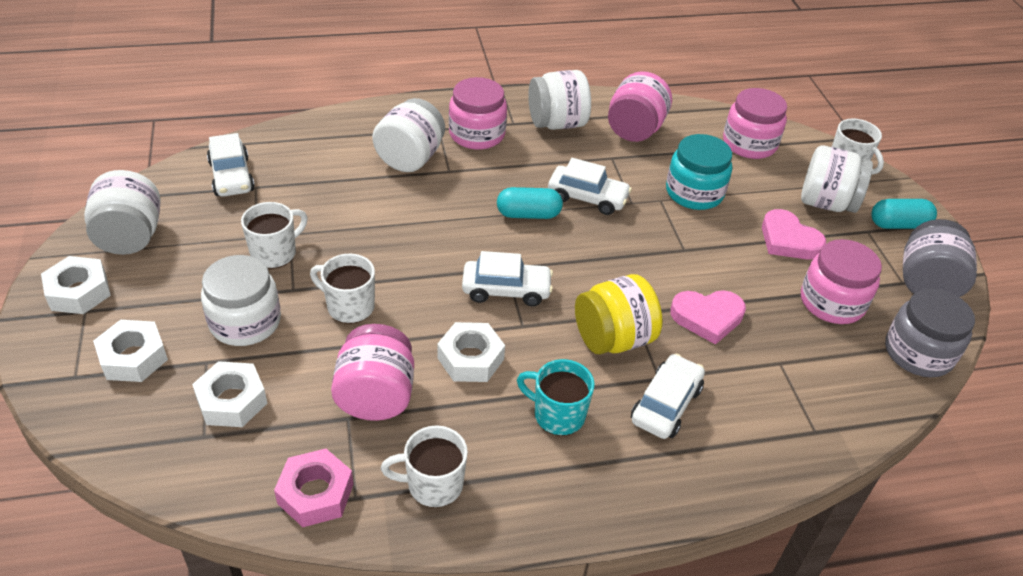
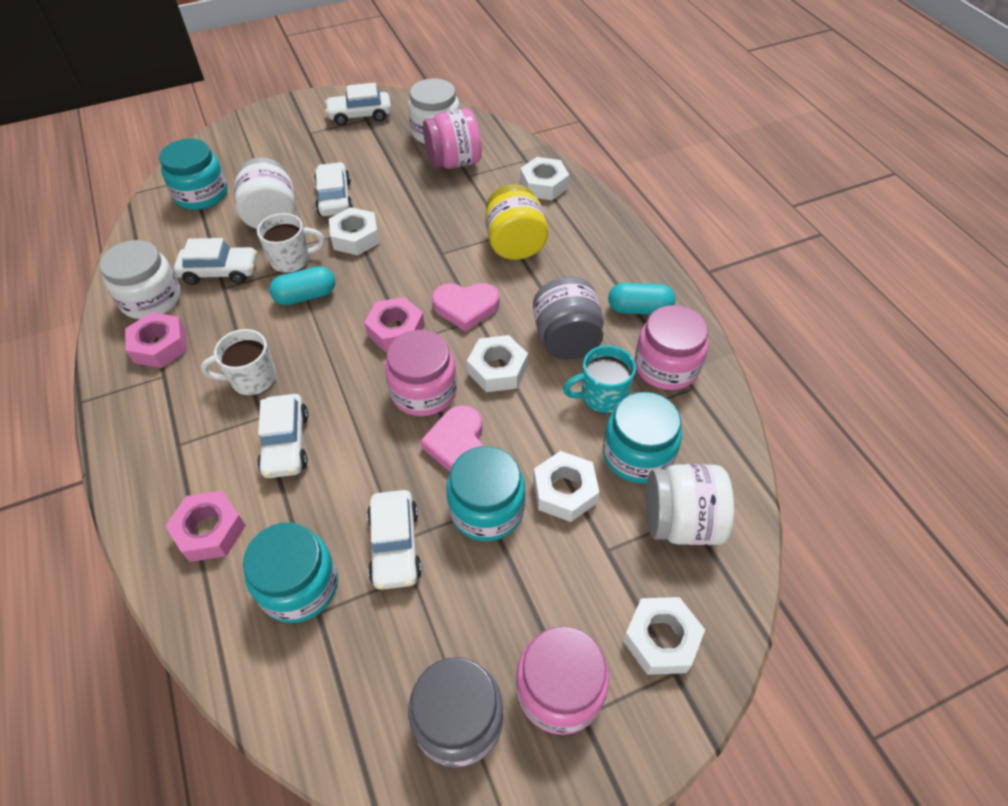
pink jar: [331,324,414,421] [449,77,507,150] [608,71,672,142] [723,88,787,159] [801,239,882,324] = 5 -> [385,330,457,416] [423,108,482,169] [516,626,609,735] [635,305,709,390] = 4
pink nut: [274,449,353,527] = 1 -> [125,312,187,368] [165,491,246,562] [364,297,425,352] = 3
turquoise jar: [666,134,732,210] = 1 -> [159,139,227,210] [243,522,338,623] [446,446,525,541] [603,392,682,483] = 4
white car: [207,133,255,197] [462,251,553,306] [548,158,632,215] [631,353,705,439] = 4 -> [174,238,257,285] [257,394,308,478] [314,162,353,216] [325,83,391,126] [367,490,422,590] = 5
white jar: [84,170,161,255] [201,255,281,346] [372,98,445,172] [528,70,591,130] [801,145,873,213] = 5 -> [100,240,181,319] [234,157,296,229] [408,79,460,144] [646,464,734,545] = 4
white mug: [241,202,307,269] [310,254,375,324] [381,425,468,508] [832,119,884,174] = 4 -> [201,329,276,396] [257,213,324,273] = 2
white nut: [41,256,111,314] [93,320,168,382] [192,361,267,427] [437,322,505,382] = 4 -> [329,207,379,255] [467,335,528,392] [520,157,569,200] [533,451,599,522] [623,597,705,675] = 5

